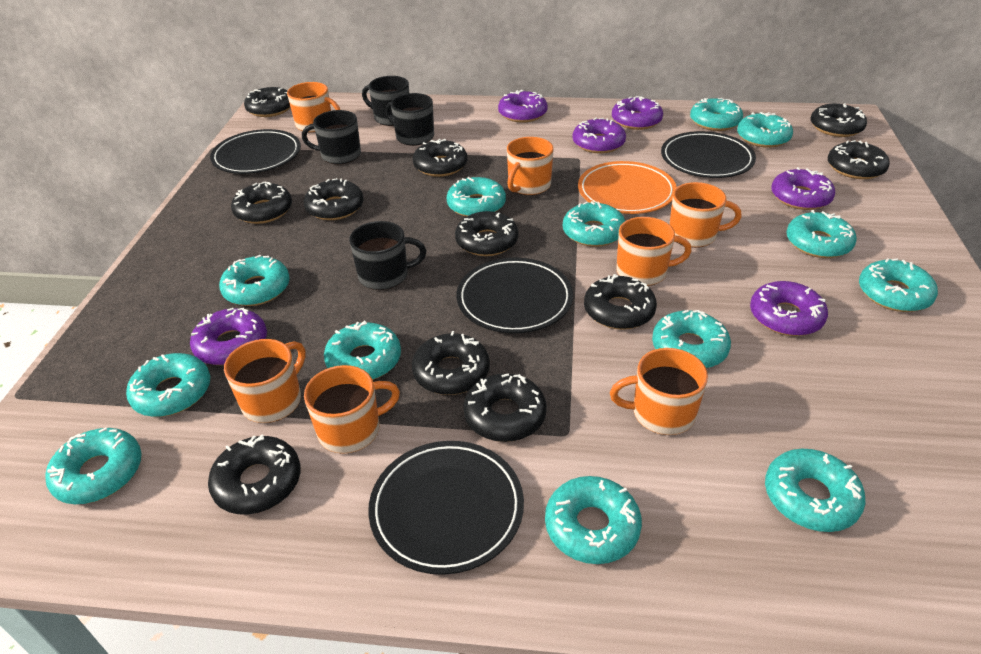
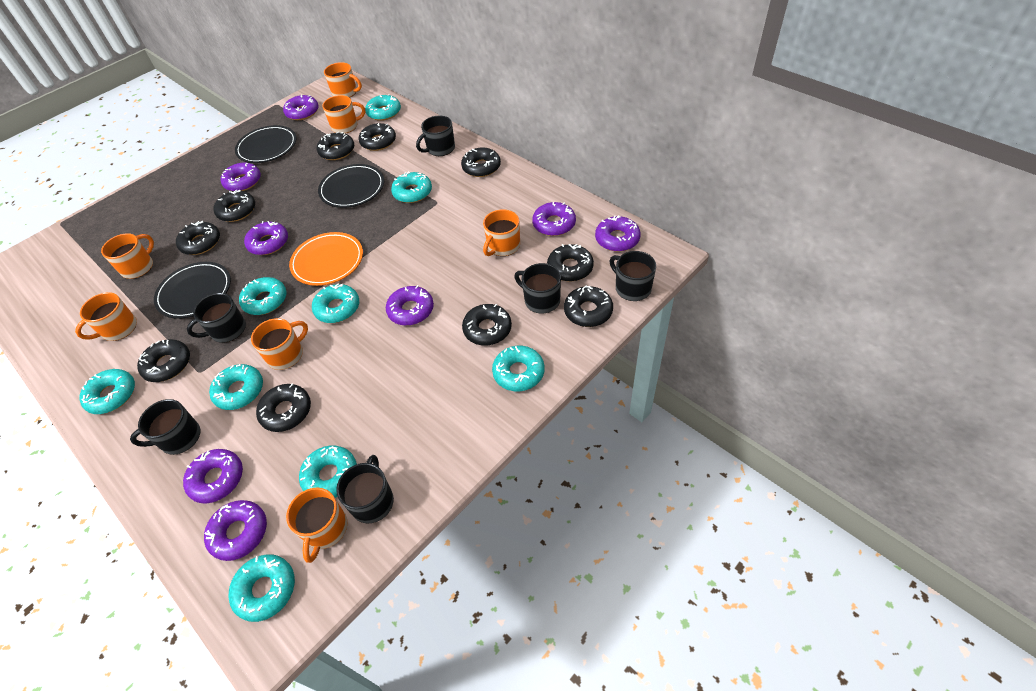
black donut: [208,435,301,515] [231,181,292,224] [244,87,290,117] [304,178,364,220] [412,331,490,395] [413,139,468,177] [455,211,519,256] [463,374,547,442] [584,274,657,330] [811,104,867,137] [828,140,890,179] = 11 -> [137,339,190,382] [176,221,220,255] [213,190,255,222] [256,384,311,432] [317,132,354,160] [359,123,396,151] [461,147,501,177] [462,304,512,346] [547,244,594,281] [564,286,613,327] = 10
black mug: [302,110,361,164] [349,221,426,290] [362,76,409,126] [385,93,434,146] = 4 -> [130,399,200,455] [187,293,246,343] [336,455,394,523] [416,116,455,156] [514,263,561,314] [609,251,656,301] = 6
black plate: [210,129,301,174] [368,441,524,575] [456,258,573,333] [661,131,756,178] = 4 -> [154,262,231,319] [235,125,296,163] [318,164,384,208] = 3
purple donut: [190,308,267,365] [498,90,548,123] [573,118,626,153] [612,96,663,130] [750,281,828,336] [771,167,835,210] = 6 -> [183,449,243,503] [204,500,267,561] [221,162,261,191] [244,221,288,255] [283,95,319,120] [386,285,434,326] [532,202,576,236] [595,215,641,252] = 8
turquoise donut: [45,428,142,504] [126,353,210,417] [219,255,290,306] [324,321,401,380] [447,177,506,217] [545,476,642,564] [563,201,625,247] [652,310,731,368] [690,98,743,131] [737,112,793,148] [765,449,866,532] [786,210,857,258] [859,258,938,312] = 13 -> [79,369,135,414] [209,364,263,410] [229,554,295,622] [239,277,287,315] [299,446,357,498] [312,284,359,323] [365,94,401,121] [391,172,432,203] [492,346,545,391] = 9

